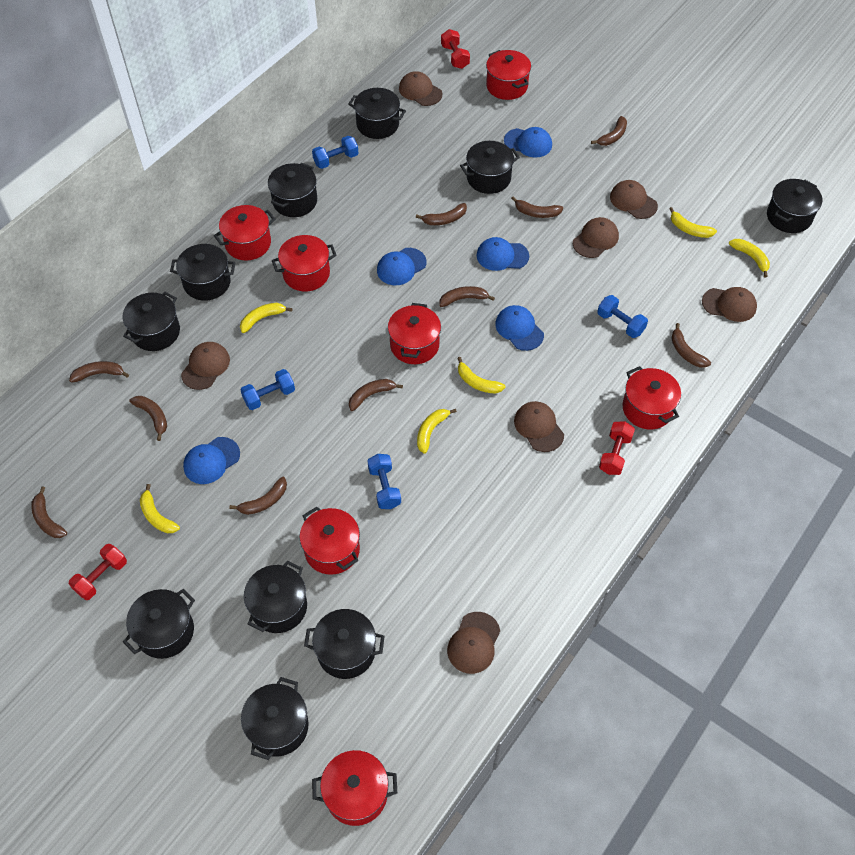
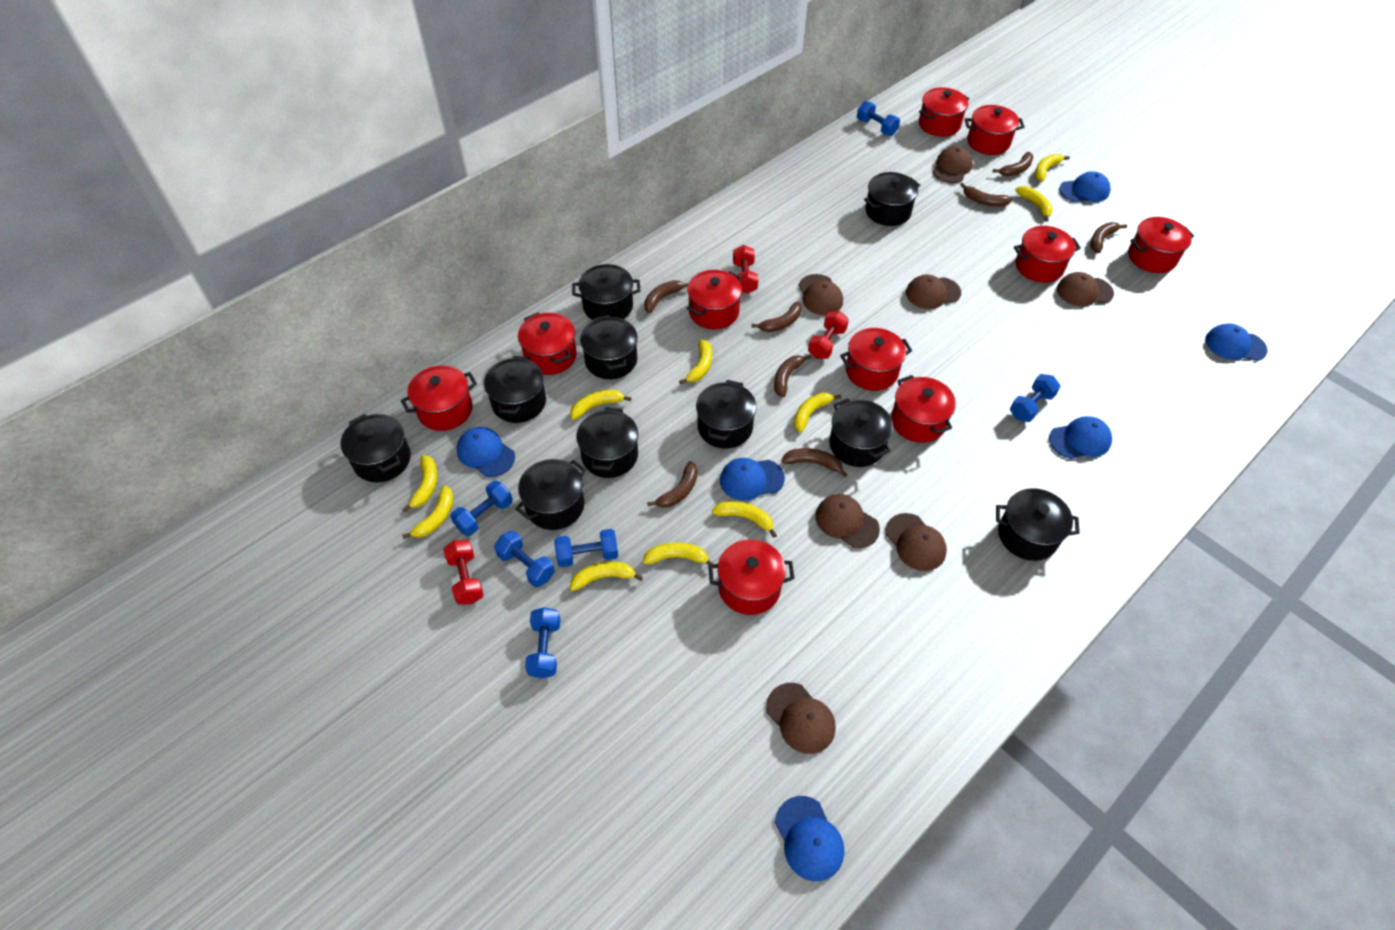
blue cap: [183,437,240,484] [377,248,426,285] [477,237,529,271] [495,305,544,351] [504,127,552,158] = 5 -> [456,427,515,477] [720,458,785,501] [775,796,844,881] [1049,416,1112,459] [1059,172,1111,202] [1205,323,1268,361] = 6
blue dumbbell: [241,369,295,410] [312,136,358,169] [367,454,401,509] [597,295,648,338] = 4 -> [450,481,513,536] [494,531,555,587] [525,607,560,679] [554,529,618,567] [857,101,900,136] [1010,374,1061,422] = 6
brown banana: [31,486,67,538] [69,361,129,383] [129,396,167,441] [229,477,287,515] [349,379,403,411] [416,203,467,225] [439,286,495,307] [511,196,563,218] [591,116,627,146] [671,323,711,368] = 10 -> [644,280,689,313] [647,461,698,508] [751,301,802,332] [774,355,812,397] [781,448,848,477] [960,183,1012,206] [993,152,1033,176] [1090,222,1127,253] = 8
red pot: [214,205,275,260] [272,235,337,292] [300,506,360,575] [312,750,397,826] [388,303,441,364] [486,50,531,100] [622,366,681,429] = 7 -> [401,365,477,431] [518,312,577,375] [687,270,742,329] [708,539,795,615] [840,328,912,391] [891,375,956,443] [919,87,969,137] [965,105,1024,155] [1014,226,1081,283] [1128,217,1194,273] = 10
yellow banana: [140,484,180,533] [240,303,293,333] [417,409,457,454] [457,357,506,394] [669,207,717,238] [729,239,770,277] = 6 -> [402,455,437,513] [402,486,453,539] [570,390,631,420] [570,562,643,591] [643,542,714,565] [679,339,712,384] [712,501,777,538] [794,393,841,433] [1015,186,1053,221] [1035,154,1070,181] = 10

